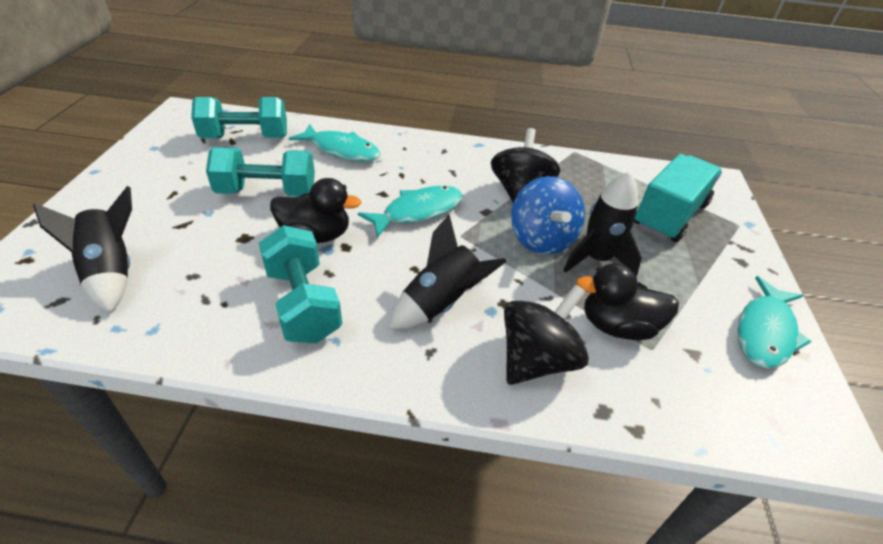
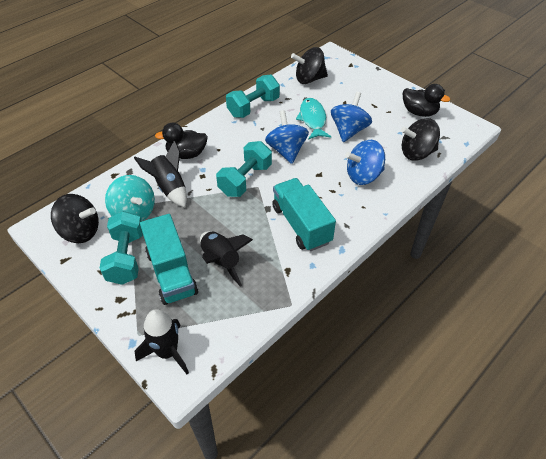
black spinning top: [491,128,560,203] [504,284,589,385] = 2 -> [51,194,99,243] [291,47,328,84] [401,118,440,160] = 3
blue spinning top: [511,176,585,254] = 1 -> [265,110,309,164] [331,92,372,142] [345,140,385,185] = 3
turquoise fish: [289,124,381,162] [358,186,463,238] [738,276,812,369] = 3 -> [296,98,331,140] = 1
turquoise spinning top: none = 0 -> [105,175,155,221] = 1
turquoise truck: [634,154,722,242] = 1 -> [140,214,198,305] [272,178,336,251] = 2

